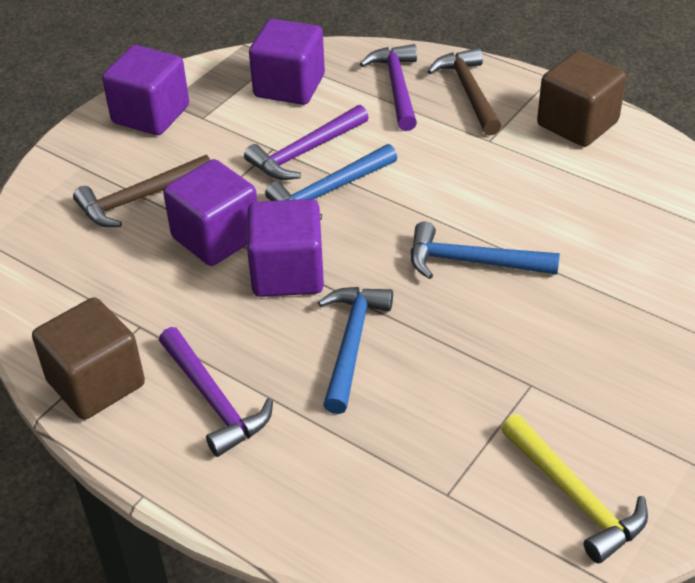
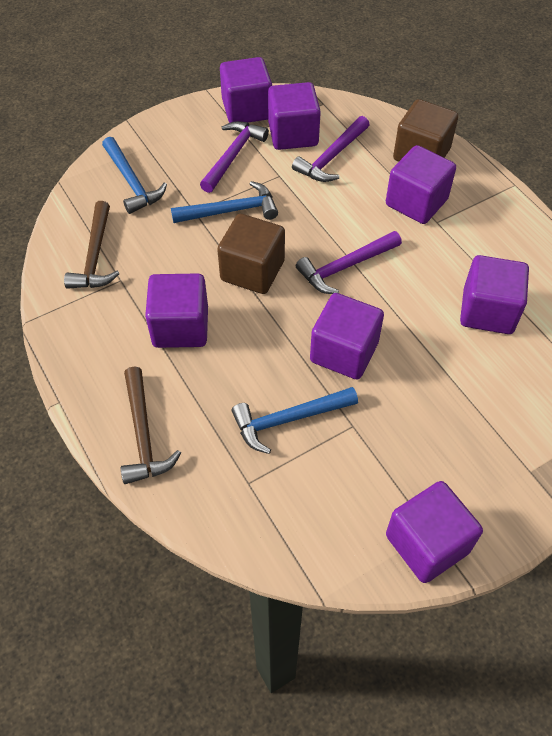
purple cube: [102,45,189,135] [163,159,257,266] [247,199,324,297] [249,19,325,105] = 4 -> [145,273,208,348] [220,57,272,123] [268,82,321,150] [310,293,384,380] [386,145,456,224] [386,481,483,583] [460,255,529,334] = 7
yellow hammer: [501,414,648,563] = 1 -> none = 0

